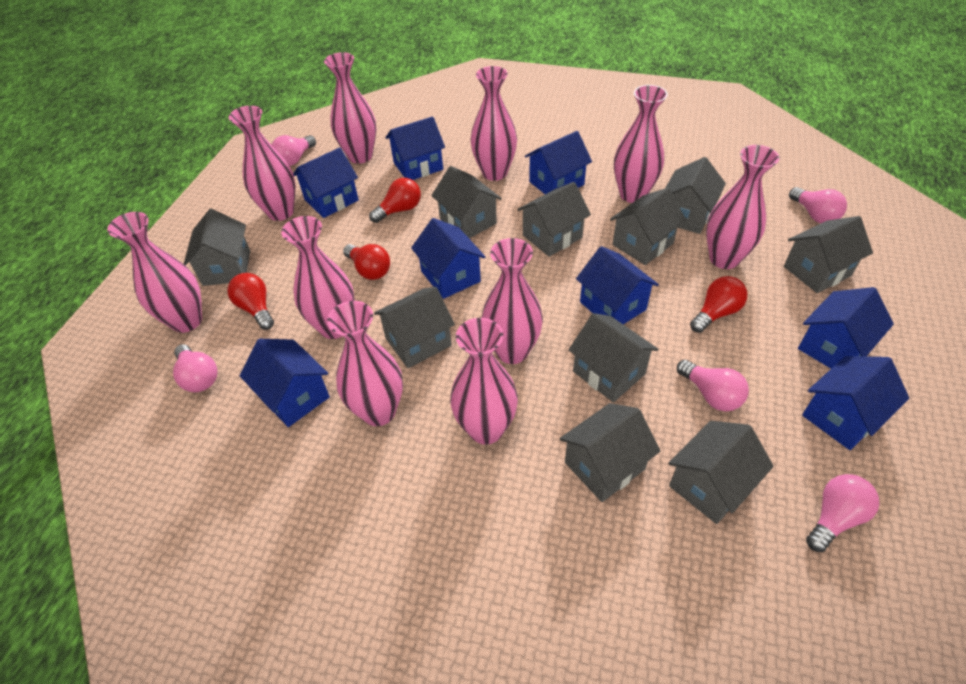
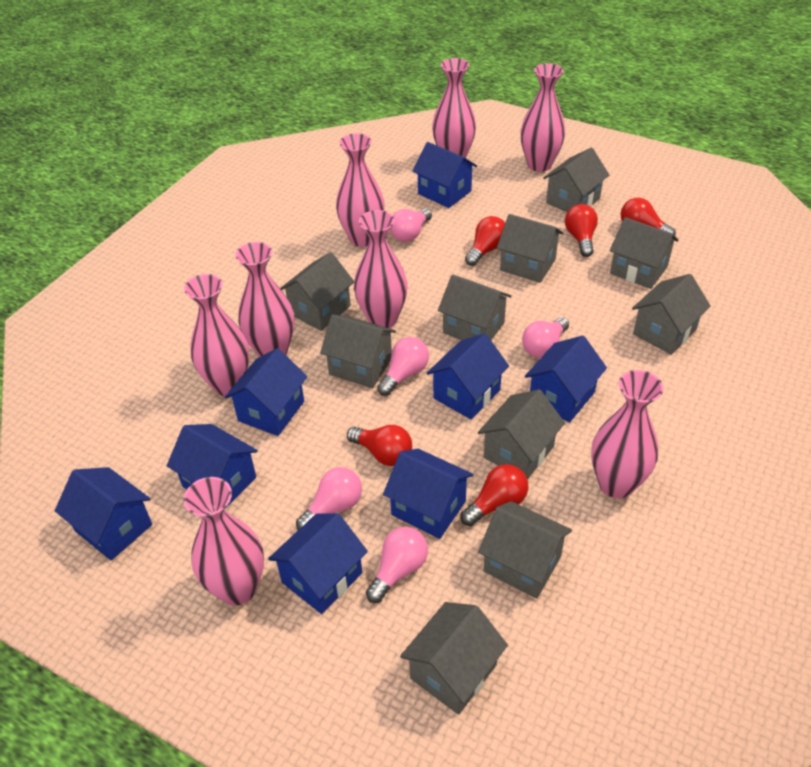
pink vase: [107,212,202,333] [229,106,295,221] [281,216,354,339] [324,52,377,164] [327,301,403,426] [450,318,518,444] [470,66,517,181] [482,238,543,364] [614,85,668,203] [706,145,780,269] = 10 -> [183,477,264,606] [184,274,250,396] [235,242,295,357] [336,133,385,247] [354,210,408,328] [432,58,476,158] [521,63,565,172] [591,370,664,498] = 8
red light bulb: [227,273,274,330] [343,244,390,280] [369,178,421,223] [690,276,747,333] = 4 -> [347,425,412,466] [460,464,528,526] [465,216,505,266] [565,204,598,257] [621,198,676,235] = 5

